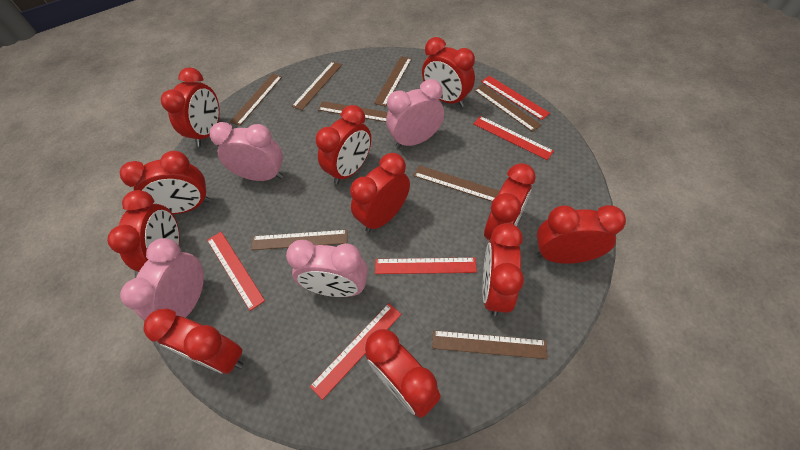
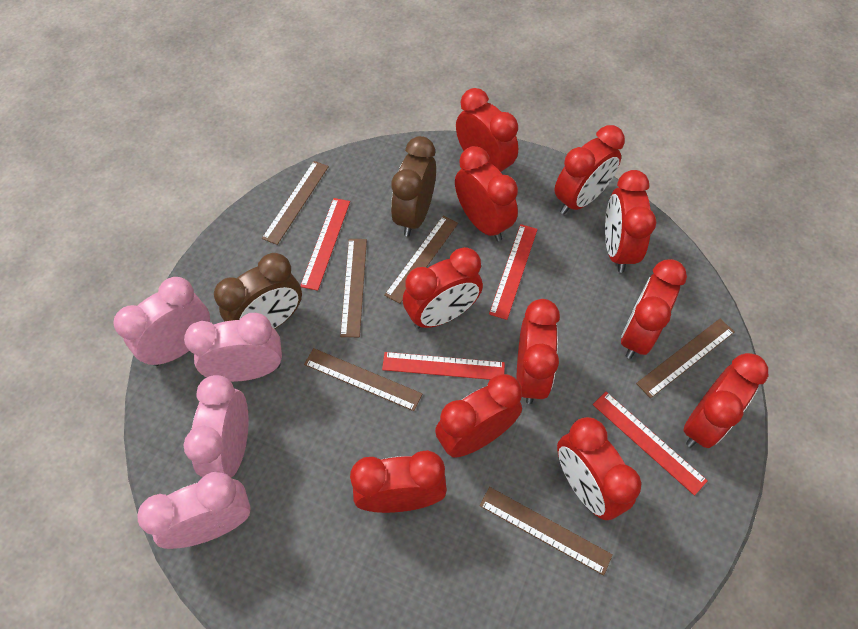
brown clock: none = 0 -> [214,253,302,329] [391,136,436,237] = 2
brown ruler: [230,74,282,126] [251,230,347,250] [292,61,342,110] [318,101,388,122] [374,56,412,107] [413,165,499,201] [432,330,548,359] [474,84,542,132] = 8 -> [262,161,329,245] [304,348,422,411] [340,239,367,337] [384,216,458,304] [480,487,613,576] [636,319,734,398] = 6
red ruler: [207,232,265,311] [310,303,401,400] [375,257,477,274] [473,116,554,160] [481,76,550,120] = 5 -> [300,198,350,291] [382,352,505,380] [489,224,538,320] [593,392,708,496] = 4

